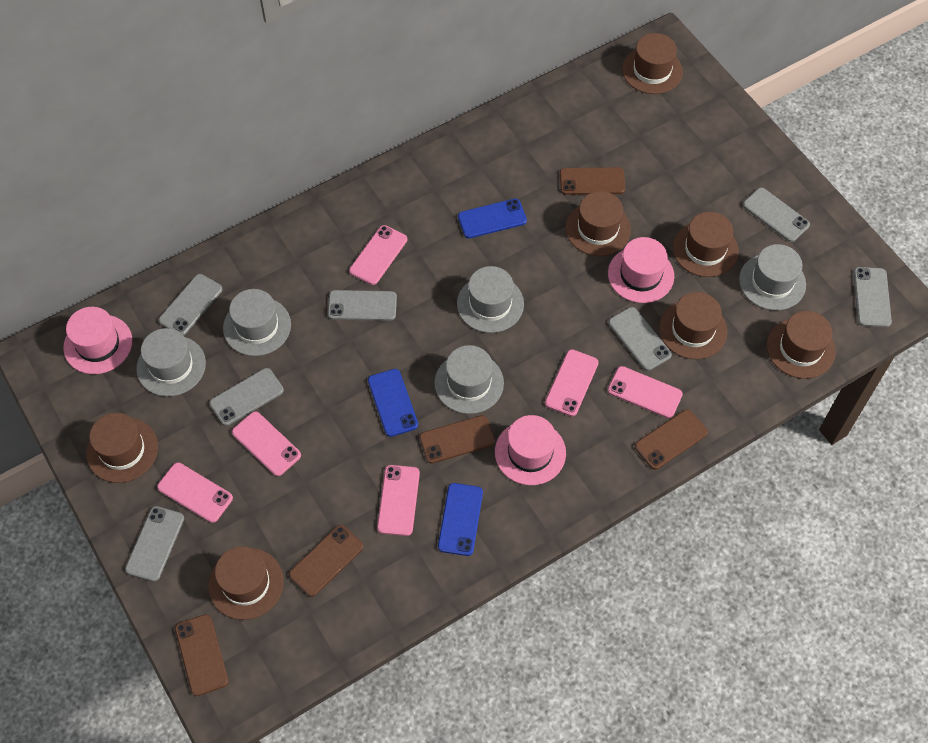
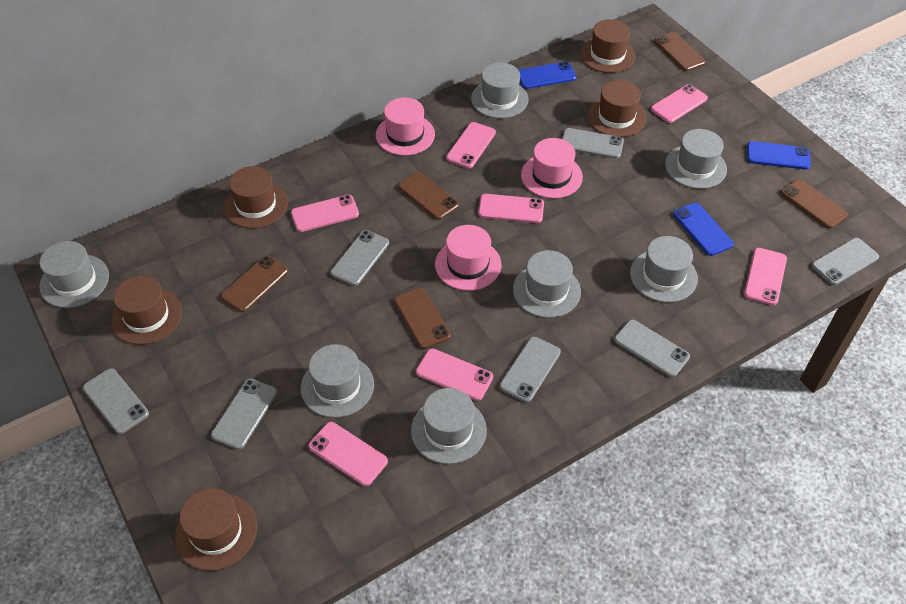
brown hat: [86,413,158,483] [208,546,284,620] [566,191,631,256] [622,33,683,94] [659,292,727,359] [673,212,739,277] [767,311,836,379] = 7 -> [111,276,182,345] [175,488,257,571] [224,166,288,228] [580,19,636,73] [587,80,646,137] = 5
grey hat: [136,328,206,397] [223,289,291,356] [434,345,504,414] [457,266,524,333] [739,244,806,310] = 5 -> [39,241,109,308] [301,344,374,418] [411,388,487,464] [471,62,528,118] [513,250,581,318] [630,236,698,302] [665,129,727,189] = 7
pink phone: [157,462,233,523] [232,411,301,476] [349,225,407,285] [377,465,420,536] [545,349,599,416] [608,366,683,418] = 6 -> [291,195,359,232] [309,422,388,486] [416,349,493,401] [446,122,496,168] [478,194,544,223] [651,84,708,123] [744,248,787,305] = 7

